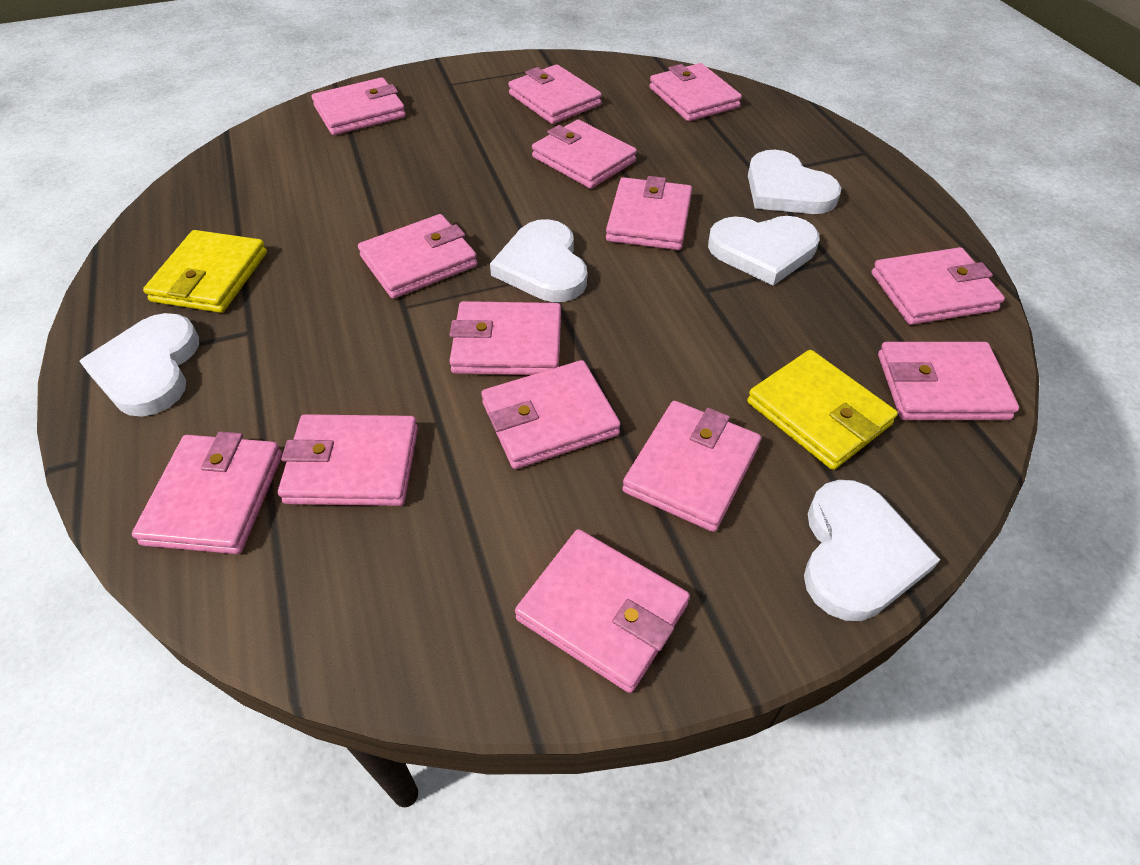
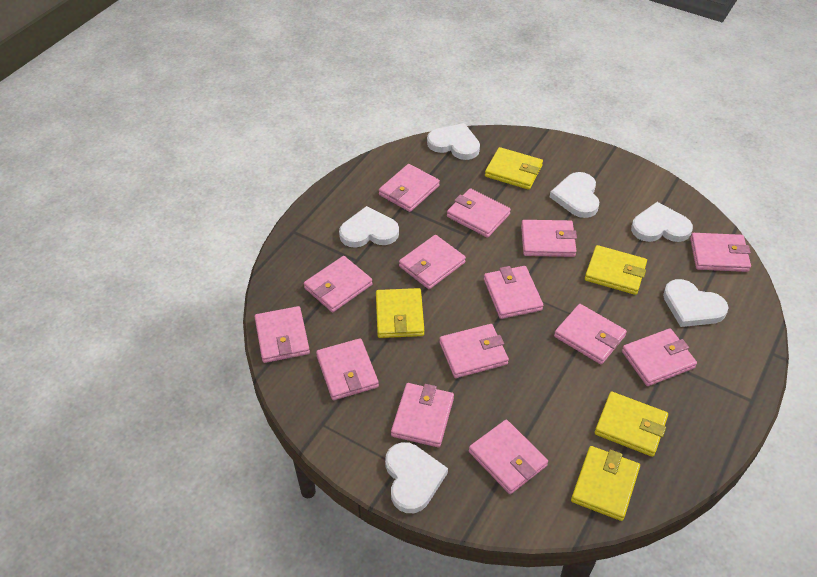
white heart: [80,313,199,417] [490,219,587,302] [708,216,819,286] [748,150,841,214] [804,480,941,621] = 5 -> [339,206,399,248] [385,442,448,513] [427,123,480,160] [550,172,599,218] [631,202,693,242] [663,279,728,327] = 6
yellow wallet: [143,230,267,313] [747,350,898,470] = 2 -> [376,288,424,338] [485,147,543,190] [571,446,640,521] [585,245,647,295] [595,392,668,457] = 5

